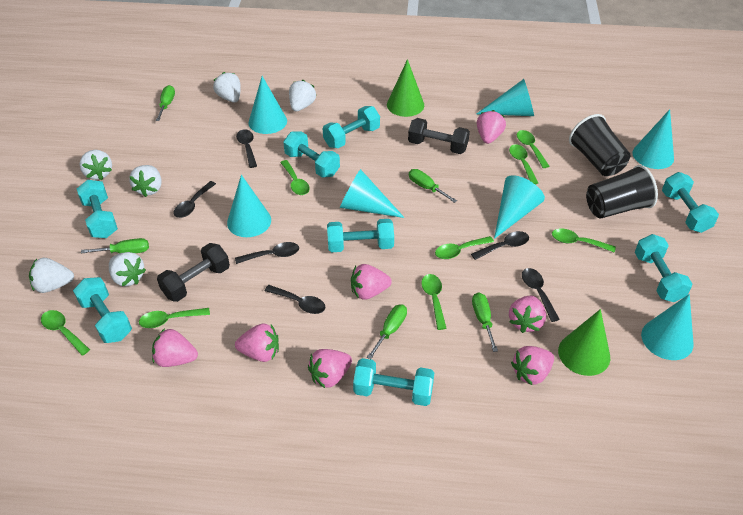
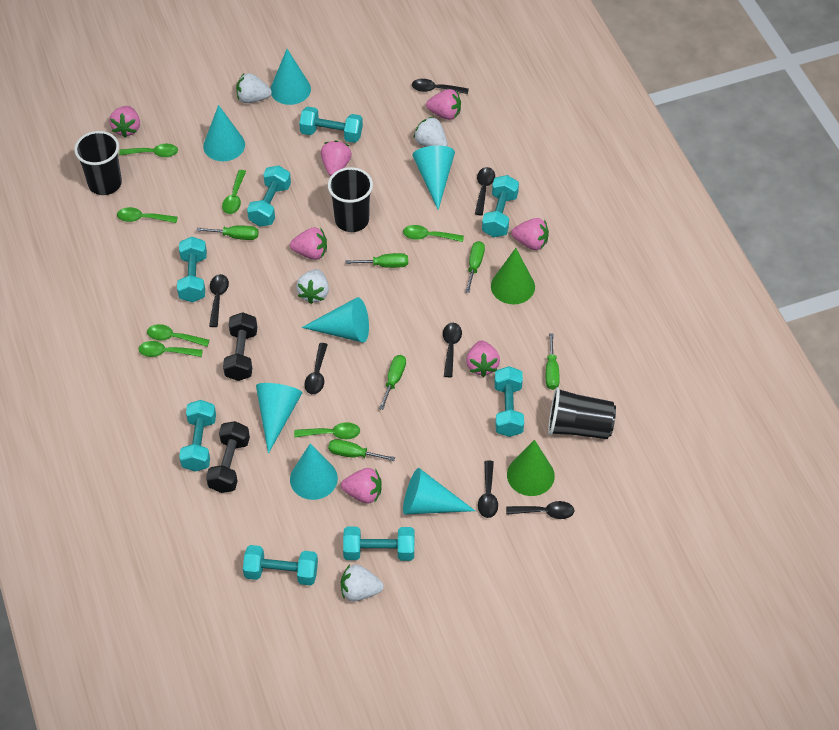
black cup: [569,114,631,176] [586,165,658,219] = 2 -> [74,131,122,195] [328,167,373,232] [548,387,616,439] = 3
black spoon: [173,181,216,218] [235,242,299,264] [236,129,257,168] [265,285,326,314] [471,231,529,260] [522,268,560,322] = 6 -> [209,274,229,327] [304,343,328,394] [412,79,469,94] [443,323,462,377] [475,167,495,215] [478,461,498,518] [506,501,575,519] = 7
green screwdriver: [81,238,149,253] [156,85,175,121] [367,304,407,359] [409,169,457,203] [472,292,498,352] = 5 -> [196,225,258,240] [328,439,395,461] [346,253,408,268] [379,355,406,410] [465,241,485,293] [546,334,560,390] = 6
green spoon: [41,310,90,356] [139,308,210,328] [280,160,310,195] [421,274,447,330] [435,236,494,259] [509,144,538,184] [517,130,549,168] [552,229,616,253] = 8 -> [117,207,178,223] [119,144,178,157] [138,341,203,357] [147,324,210,347] [222,170,246,214] [294,422,360,439] [403,225,464,242] = 7
white strawberry: [29,258,74,293] [79,150,112,180] [109,252,146,286] [129,165,161,197] [213,72,241,103] [289,80,316,111] = 6 -> [236,73,272,103] [296,269,329,304] [341,565,384,601] [413,117,447,147] = 4

